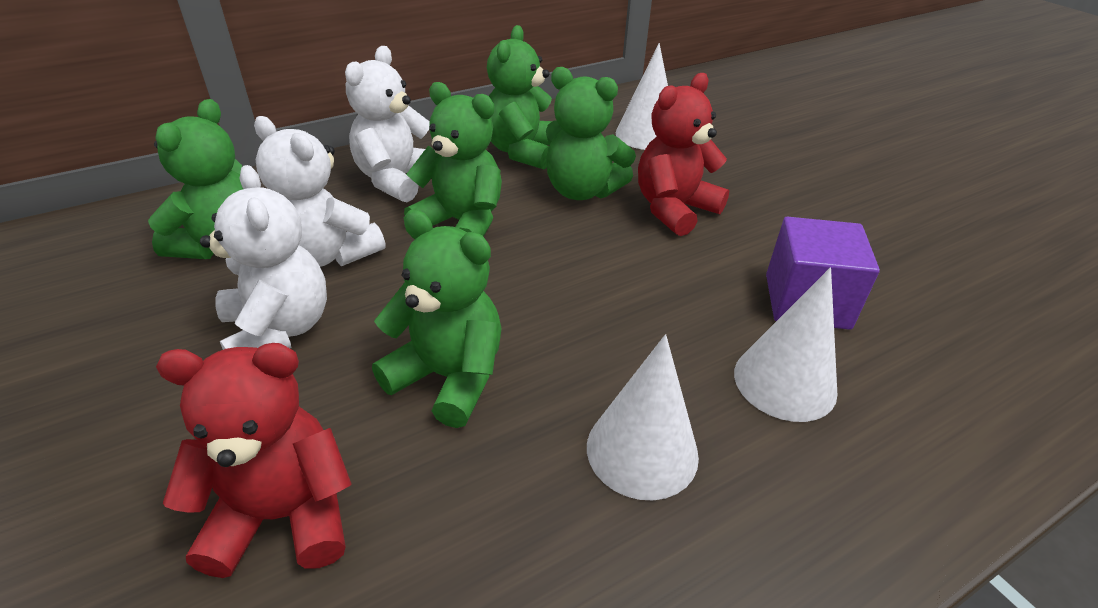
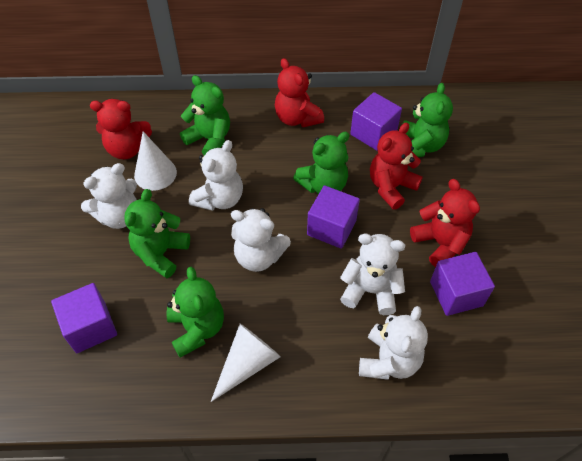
purple cube: [766,217,880,330] = 1 -> [51,283,117,353] [307,185,360,249] [350,92,402,151] [430,252,495,316] = 4
red teddy bear: [156,343,352,578] [638,73,729,236] = 2 -> [90,99,152,159] [275,58,324,127] [370,123,423,210] [410,179,480,267] = 4
white cone: [587,334,699,501] [616,43,668,150] [734,268,837,422] = 3 -> [134,131,177,191] [211,324,281,402] = 2
white teddy bear: [200,165,327,350] [254,116,385,267] [345,46,430,202] = 3 -> [81,163,137,229] [189,140,243,211] [231,208,291,272] [340,233,405,315] [359,306,428,380] = 5

